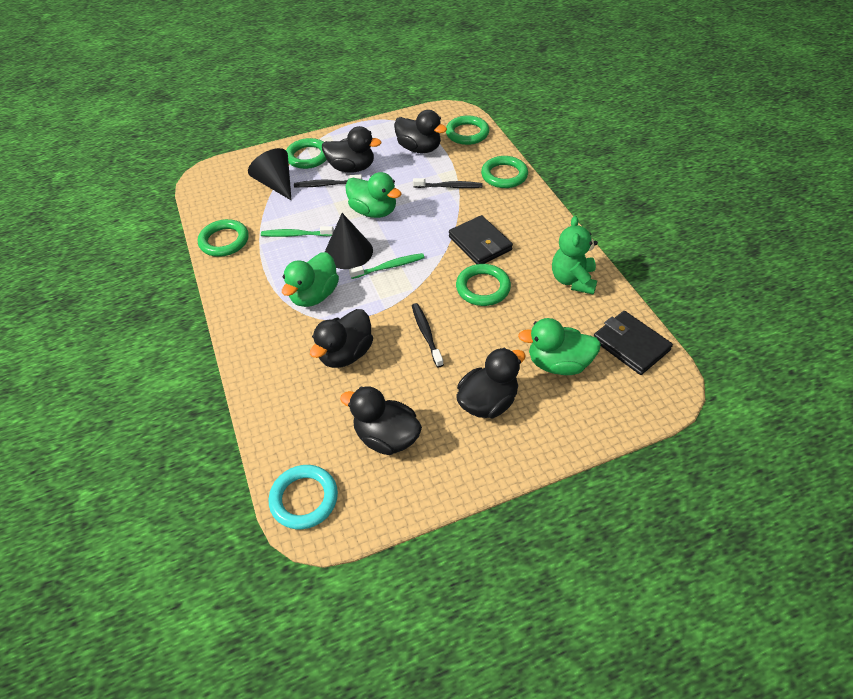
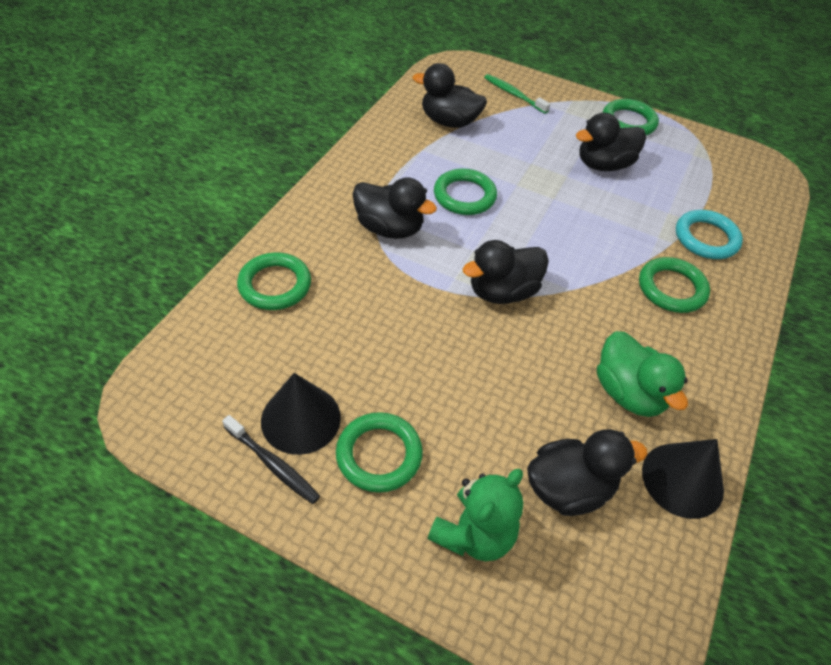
black toothbrush: [294,174,362,188] [412,303,444,367] [413,178,482,188] = 3 -> [222,415,320,504] = 1
black wallet: [449,215,513,264] [594,311,673,375] = 2 -> none = 0
green duck: [282,252,339,307] [345,172,402,218] [518,318,601,375] = 3 -> [597,331,688,417] = 1
green toothbrush: [261,226,334,237] [349,253,425,279] = 2 -> [484,74,550,114] = 1

